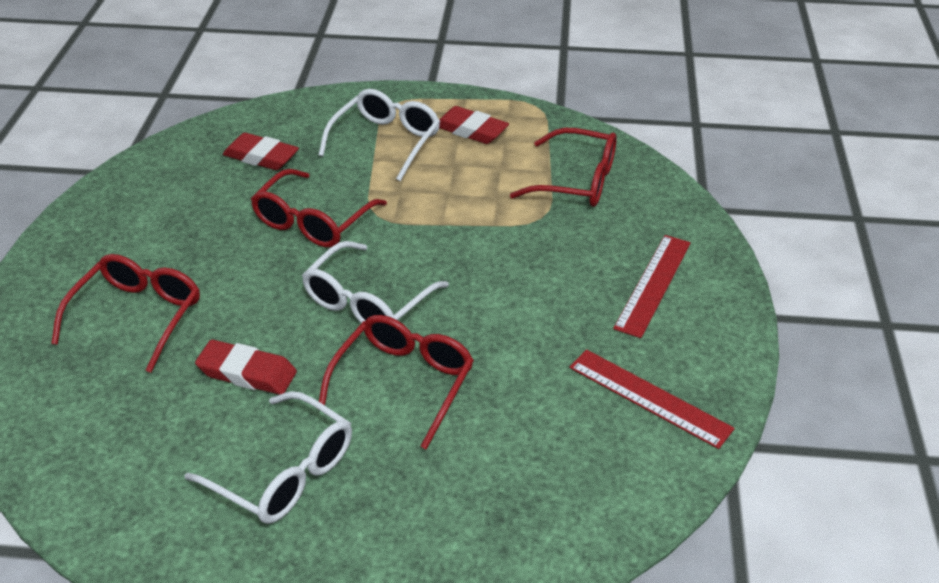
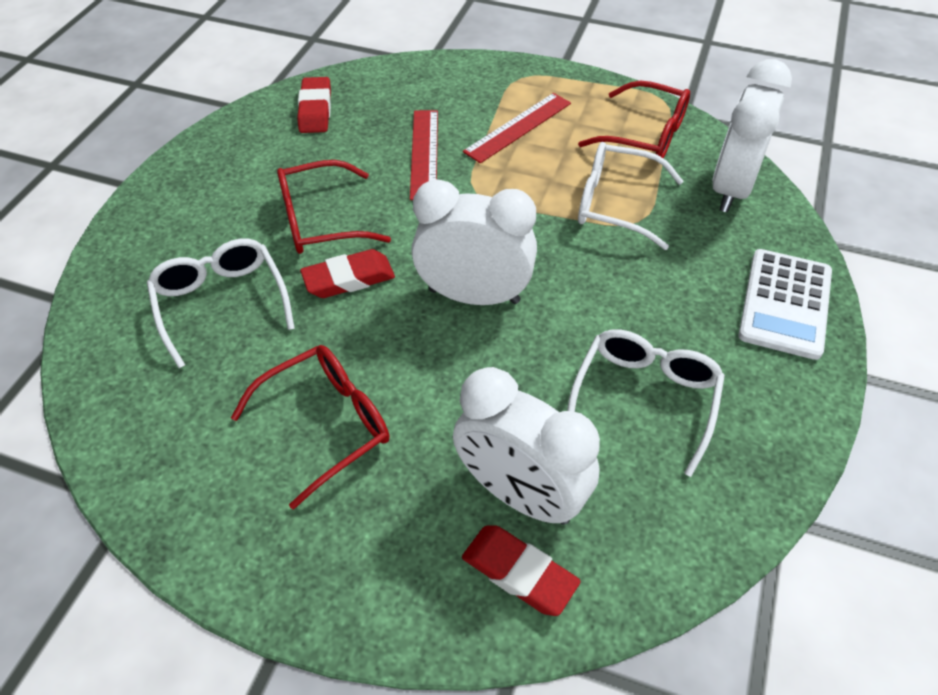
red glasses: [51,254,200,373] [251,169,387,247] [319,315,474,449] [510,128,617,207] = 4 -> [231,345,389,510] [277,160,391,254] [578,81,690,158] = 3
white calculator: none = 0 -> [738,249,832,360] = 1
white clock: none = 0 -> [411,179,537,305] [453,367,600,525] [712,59,792,212] = 3

